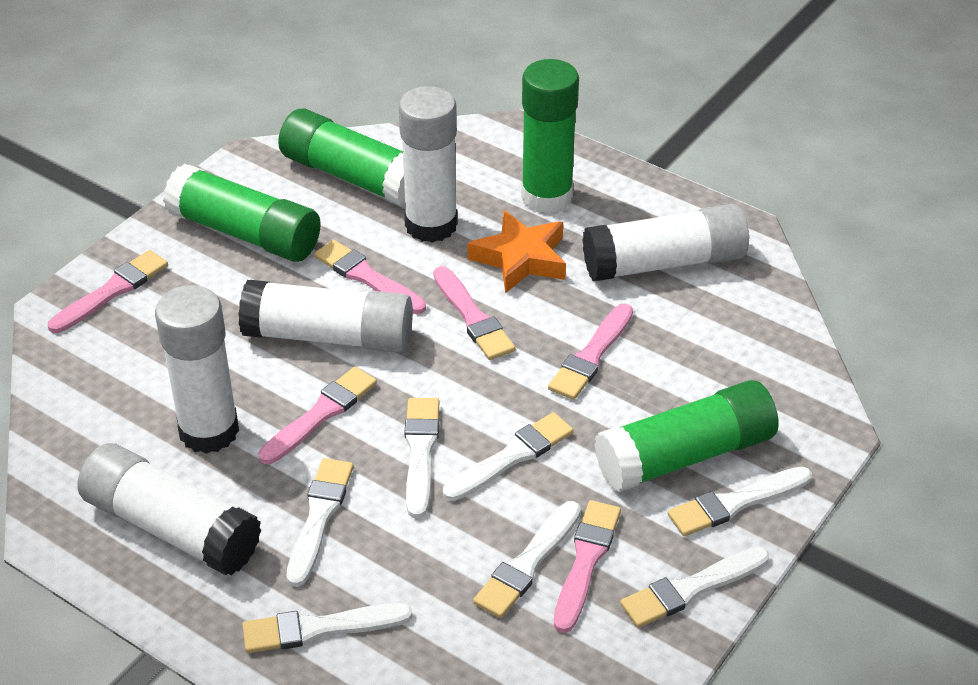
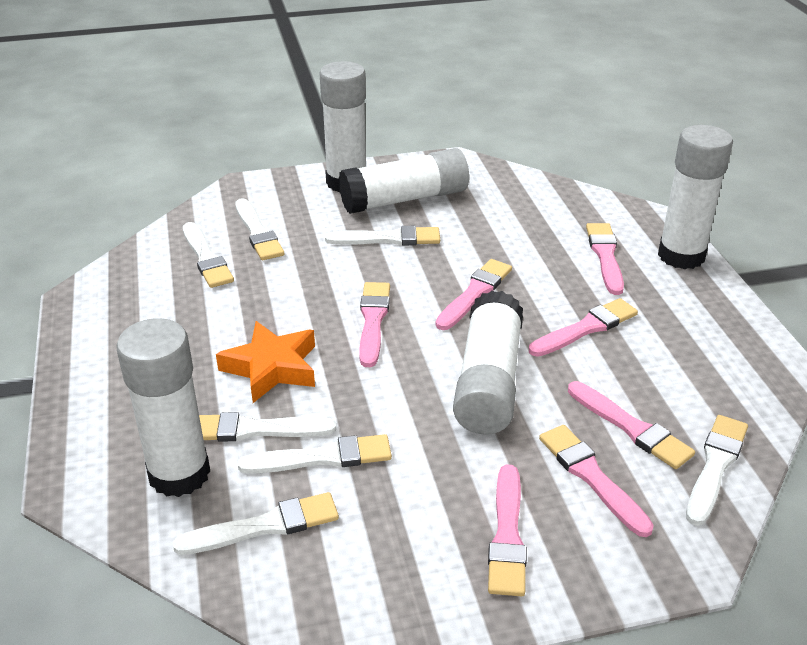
green glue stick: [163,164,321,262] [278,109,405,207] [521,59,579,214] [594,380,779,492] = 4 -> none = 0
pink brush: [48,250,168,333] [258,367,377,464] [314,240,426,314] [433,266,515,360] [548,303,633,400] [554,500,621,633] = 6 -> [359,282,390,367] [436,259,512,330] [488,464,527,596] [529,298,638,357] [539,425,654,537] [568,381,695,469] [586,223,624,295] = 7

